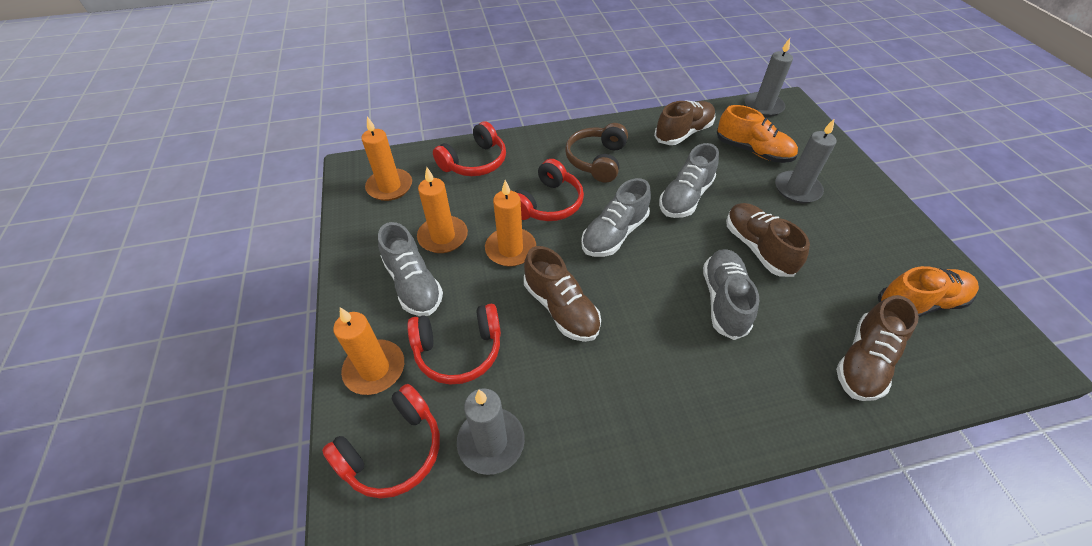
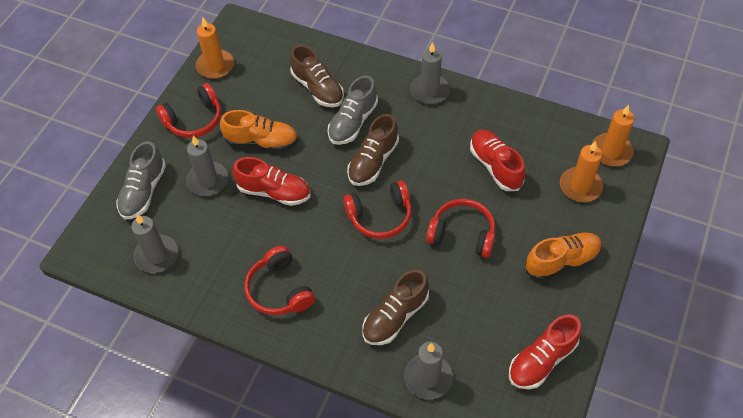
brown headphones: [565,123,628,183] = 1 -> none = 0
brown shoe: [524,246,601,342] [654,100,716,145] [726,203,810,277] [836,295,919,401] = 4 -> [290,45,344,107] [347,114,399,186] [362,270,429,345] = 3
grey candle: [457,388,525,475] [744,38,793,117] [775,119,837,203] = 3 -> [131,214,178,273] [186,136,228,196] [404,342,453,400] [410,42,450,104] = 4
grey shoe: [378,222,443,316] [581,178,651,257] [659,143,719,218] [703,249,759,340] = 4 -> [116,141,166,219] [328,75,378,145] = 2
orange candle: [333,307,404,395] [361,116,412,201] [417,167,468,253] [485,180,536,267] = 4 -> [196,17,234,79] [560,141,603,202] [591,105,634,166] = 3
red shoe: none = 0 -> [232,157,310,206] [470,130,525,191] [509,314,582,389] = 3

